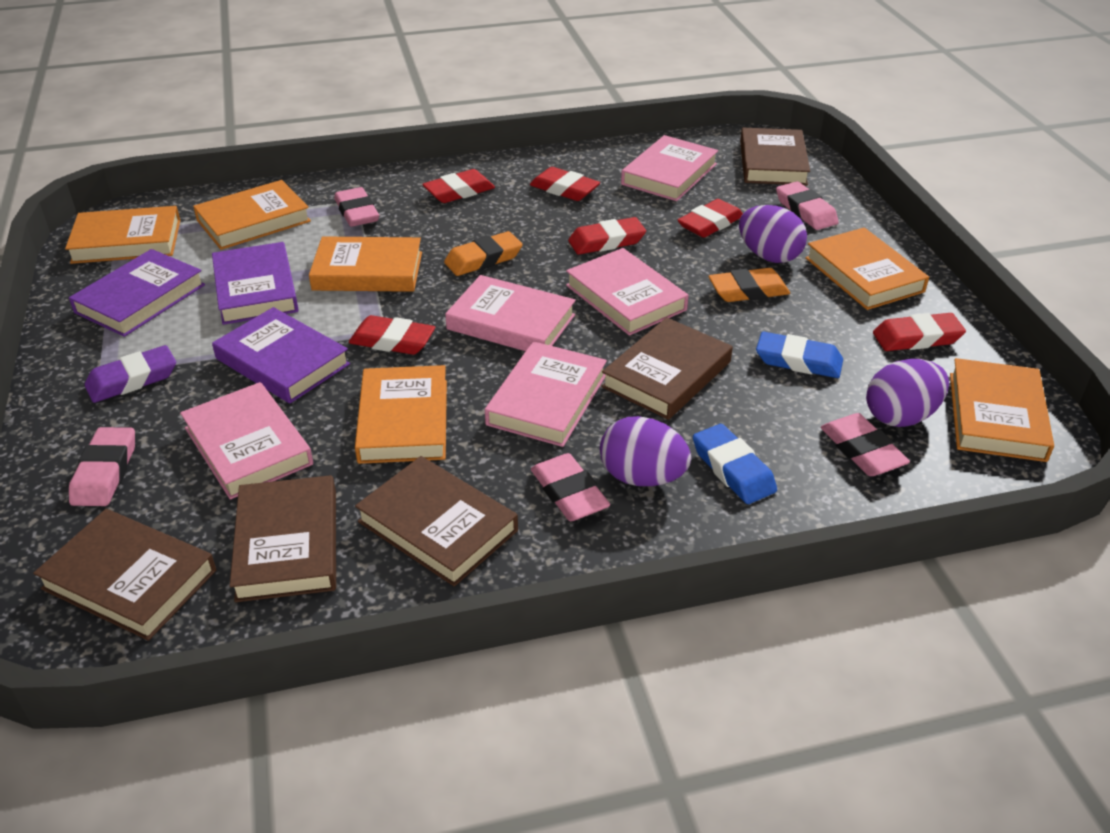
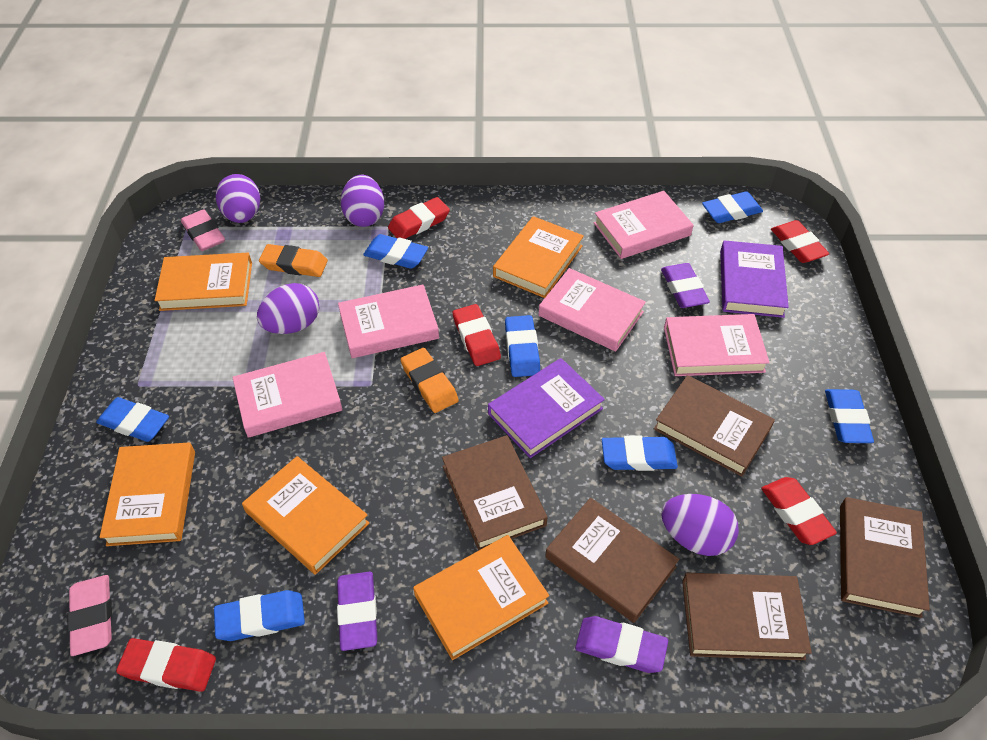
blue eraser: [693,424,777,504] [756,332,843,378] = 2 -> [96,397,169,442] [214,590,305,641] [363,234,428,269] [505,315,540,377] [602,435,678,471] [702,191,763,223] [825,389,874,443] = 7
orange book: [65,206,180,264] [193,180,311,250] [309,236,422,292] [355,365,447,464] [805,227,929,310] [950,358,1054,462] = 6 -> [100,442,195,546] [155,253,252,311] [242,456,369,575] [413,535,549,660] [493,216,584,298] = 5
pink eraser: [69,427,135,506] [334,187,379,227] [531,453,610,521] [776,181,839,230] [821,413,910,476] = 5 -> [67,575,112,656] [181,209,225,251] = 2
purple book: [69,249,205,337] [212,242,299,325] [212,307,350,404] = 3 -> [488,358,605,458] [720,240,789,318] = 2
purple egg: [600,416,691,486] [739,205,807,263] [866,359,949,427] = 3 -> [216,174,261,223] [257,283,319,334] [341,175,384,227] [661,494,739,556] = 4
purple eraser: [85,345,176,403] = 1 -> [337,572,377,651] [575,616,668,673] [661,263,710,308] = 3
red eraser: [349,315,435,355] [422,169,495,203] [530,167,600,201] [568,217,646,255] [678,199,743,238] [873,313,966,351] = 6 -> [116,638,216,692] [388,197,450,239] [453,304,501,366] [761,477,837,545] [771,220,830,263] = 5

